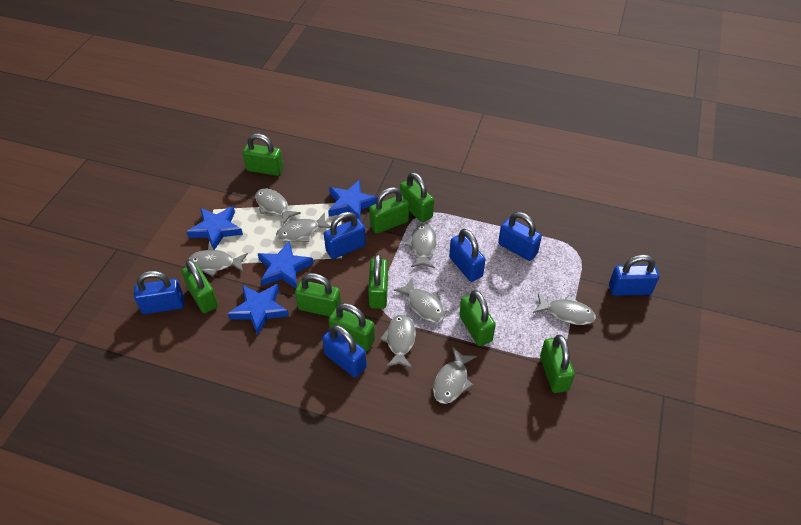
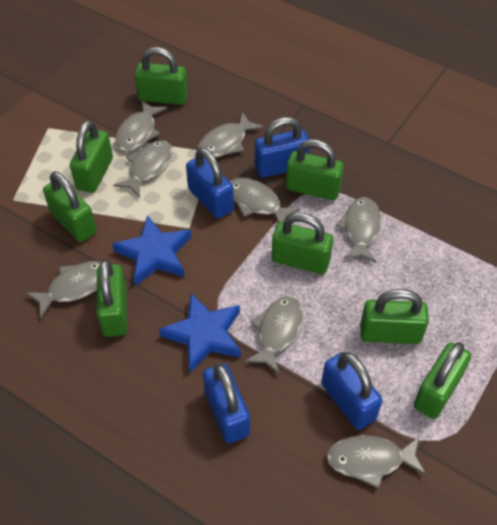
blue padlock: [134,271,184,314] [322,325,367,377] [324,212,366,259] [449,229,486,282] [498,212,542,261] [609,255,659,296] = 6 -> [186,148,234,219] [203,363,250,444] [255,117,310,178] [321,352,382,430] = 4
blue star: [187,206,243,250] [228,284,289,335] [258,241,314,288] [328,180,377,219] = 4 -> [112,215,191,286] [159,293,241,373] = 2
green padlock: [181,259,218,313] [243,134,283,176] [295,273,341,317] [329,303,375,351] [368,254,388,309] [369,187,409,234] [400,172,434,222] [459,290,496,346] [540,335,575,393] = 9 -> [43,171,97,242] [70,120,113,193] [96,259,128,337] [135,47,188,105] [272,212,333,274] [286,139,344,200] [360,289,429,344] [414,342,471,419] = 8

